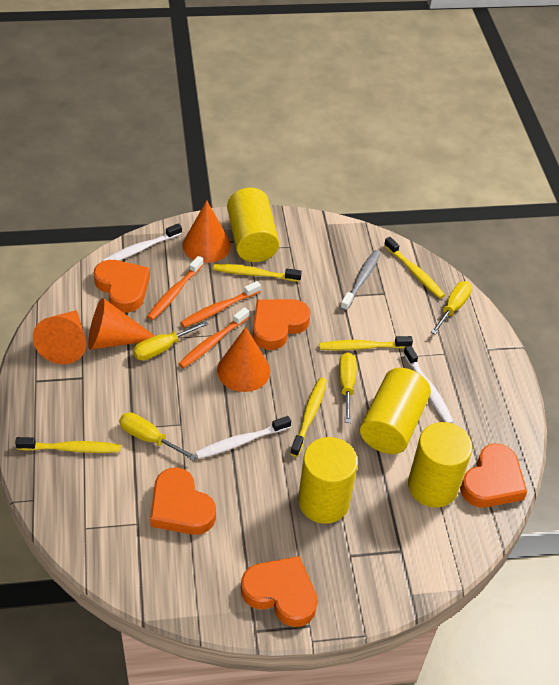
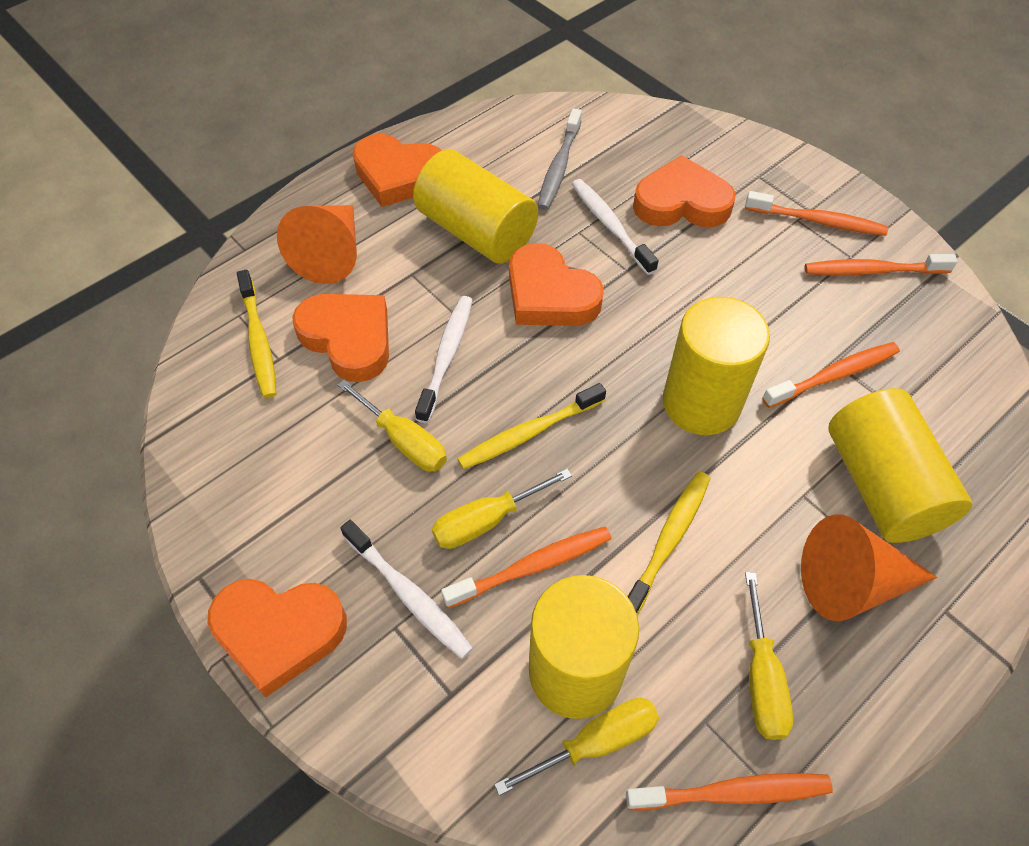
orange cone: [33,310,86,364] [88,298,155,350] [182,200,231,263] [217,327,270,392] = 4 -> [277,205,357,284] [801,515,938,621] = 2
orange toothbrush: [147,256,204,320] [178,307,249,368] [180,281,261,328] = 3 -> [441,527,612,608] [626,773,833,811] [745,191,888,236] [762,342,900,408] [805,254,958,275] = 5
yellow toothbrush: [15,437,121,453] [213,264,302,282] [290,378,327,457] [319,336,413,350] [384,237,445,299] = 5 -> [237,270,277,398] [458,383,606,470] [627,471,711,615] = 3

